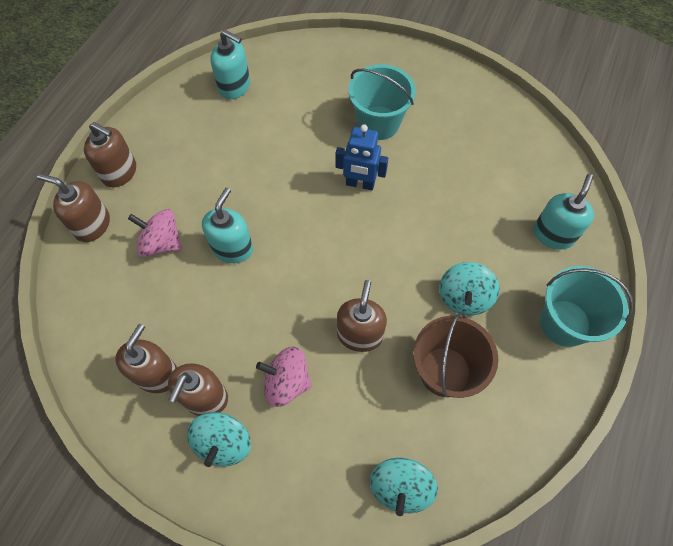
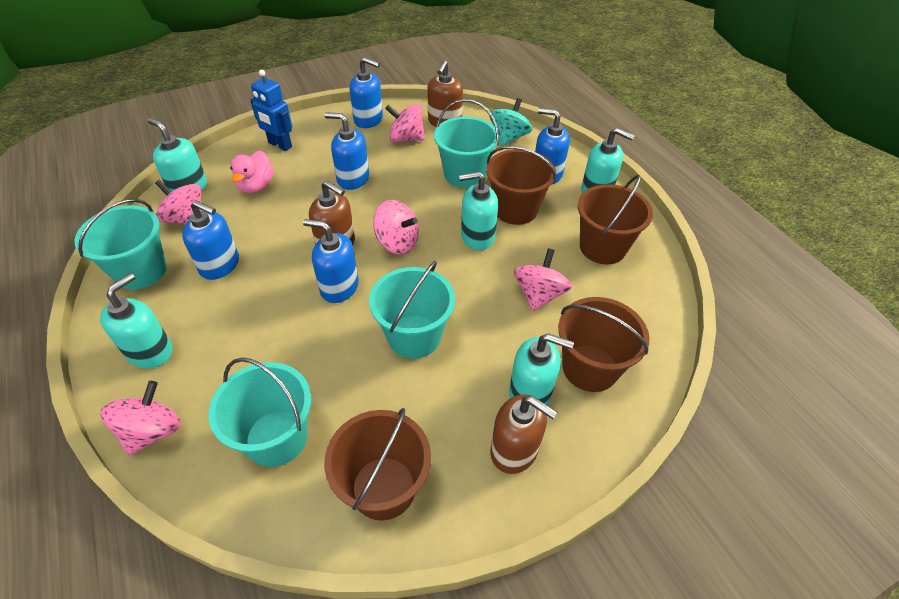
blue soap dispenser: none = 0 -> [182,200,239,280] [303,219,359,303] [325,112,369,190] [350,57,383,128] [535,108,570,184] = 5
brown bucket: [413,312,498,398] = 1 -> [324,408,431,521] [486,146,556,225] [558,297,650,392] [578,175,653,264] = 4
brown soap dispenser: [37,174,110,242] [84,122,136,187] [115,324,177,393] [168,363,228,416] [337,280,387,352] = 5 -> [309,180,355,245] [427,60,463,127] [490,394,557,474] = 3
pink duck: none = 0 -> [230,150,274,193] = 1
pink spinning top: [128,209,182,257] [256,347,312,407] = 2 -> [100,381,181,456] [155,179,201,224] [373,200,419,255] [385,104,425,142] [514,248,572,311] = 5
turquoise bucket: [348,64,416,140] [540,266,634,347] = 2 -> [74,199,167,290] [208,357,311,467] [369,261,455,359] [434,99,499,188] = 4
turquoise soap dispenser: [202,188,253,263] [210,30,250,99] [534,174,594,249] = 3 -> [100,273,173,368] [148,118,207,192] [459,171,498,250] [509,333,574,405] [581,127,635,193] = 5
turquoise spinning top: [187,412,251,467] [370,458,438,516] [439,262,500,316] = 3 -> [489,98,532,146] = 1

